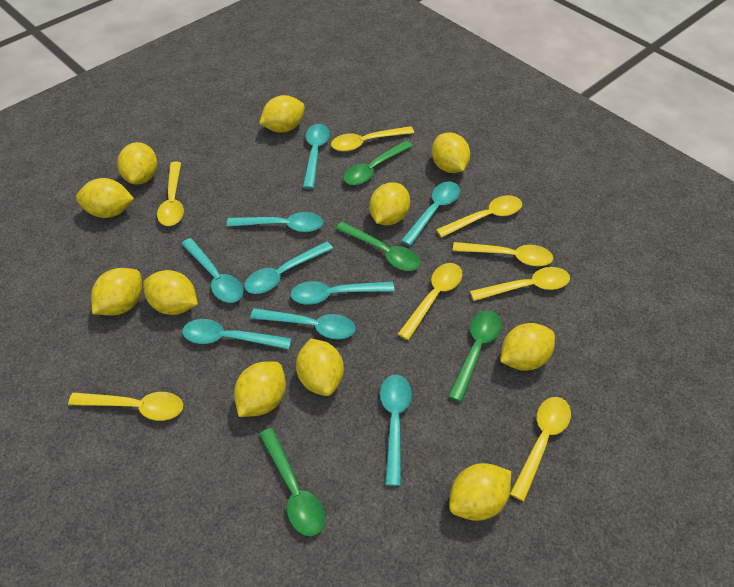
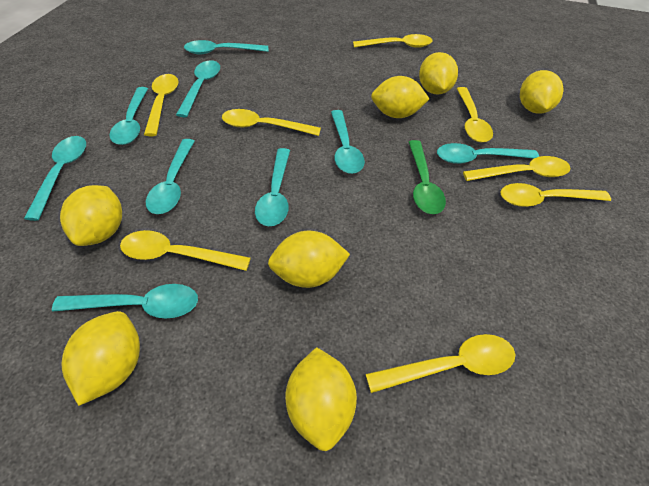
green spoon: [259,428,325,536] [335,222,420,271] [343,141,413,185] [448,310,501,402] = 4 -> [409,140,446,214] = 1
yellow lemon: [76,178,134,218] [91,268,142,316] [117,142,157,185] [143,270,198,315] [234,361,286,417] [259,95,305,133] [296,339,344,396] [369,182,410,225] [432,132,470,173] [449,463,511,521] [501,323,555,371] = 11 -> [60,185,122,246] [62,311,140,406] [268,231,350,288] [285,347,357,451] [371,76,429,118] [419,52,458,95] [520,70,564,114] = 7

